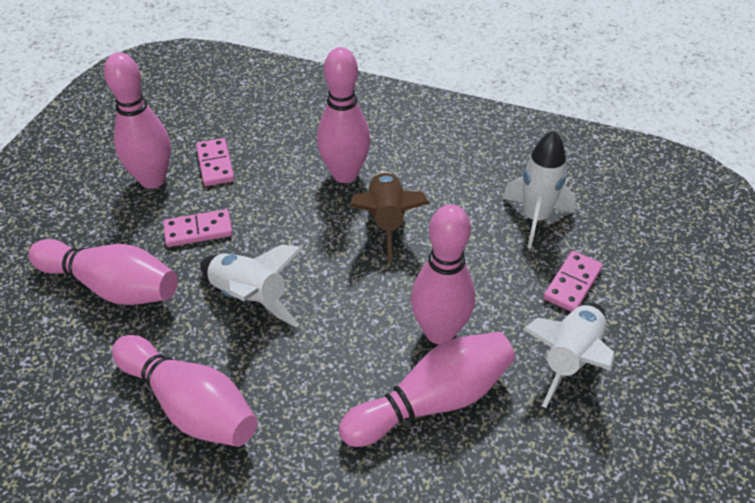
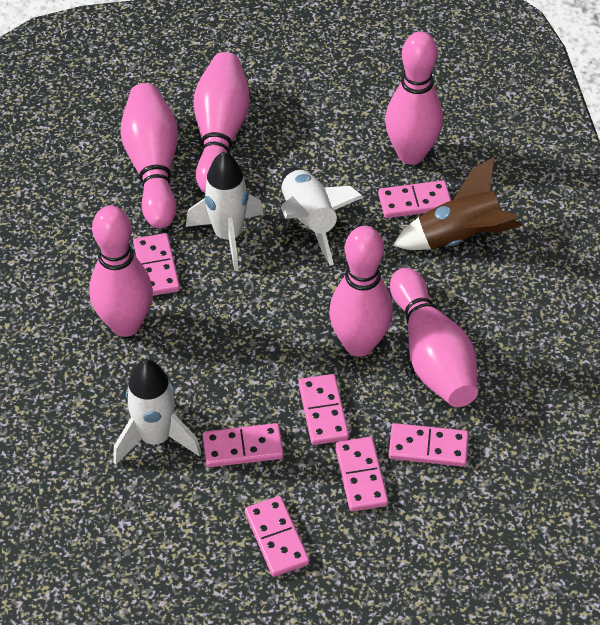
pink domino: [163,209,233,247] [196,138,235,186] [543,251,603,312] = 3 -> [133,233,180,296] [203,423,284,467] [245,496,310,577] [298,374,349,445] [335,437,388,512] [378,180,451,218] [389,423,469,467] = 7

